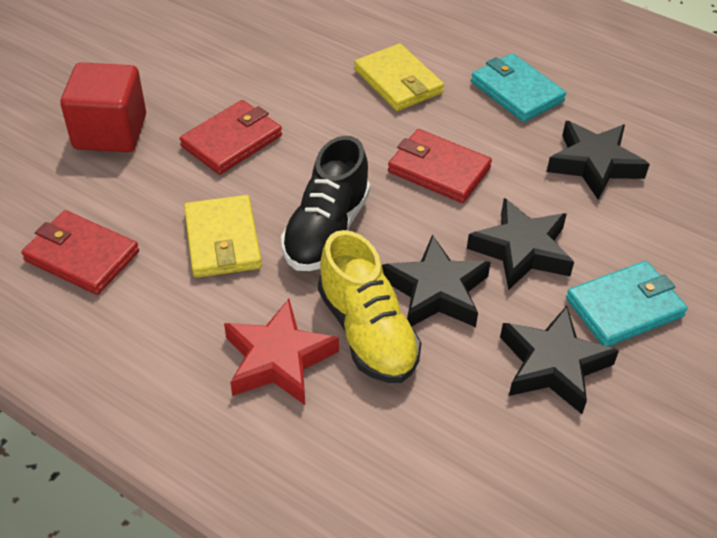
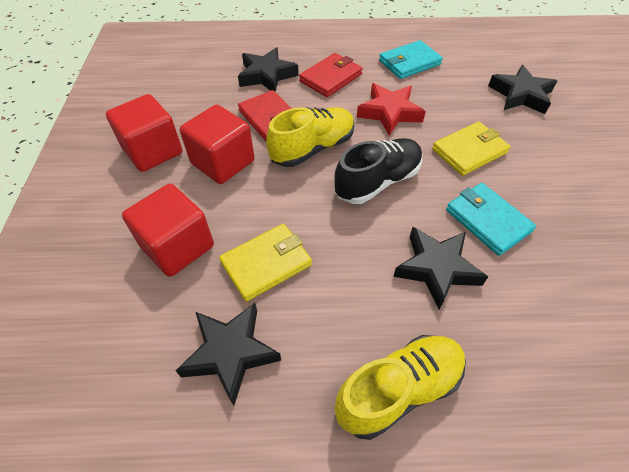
red cube: [60,62,146,152] = 1 -> [106,94,182,172] [122,184,214,277] [180,104,255,184] = 3
red wallet: [21,210,139,295] [180,100,282,175] [388,129,492,203] = 3 -> [238,90,292,141] [299,53,363,97] = 2
yellow shoe: [318,230,422,383] = 1 -> [266,107,354,167] [335,335,466,440] = 2

